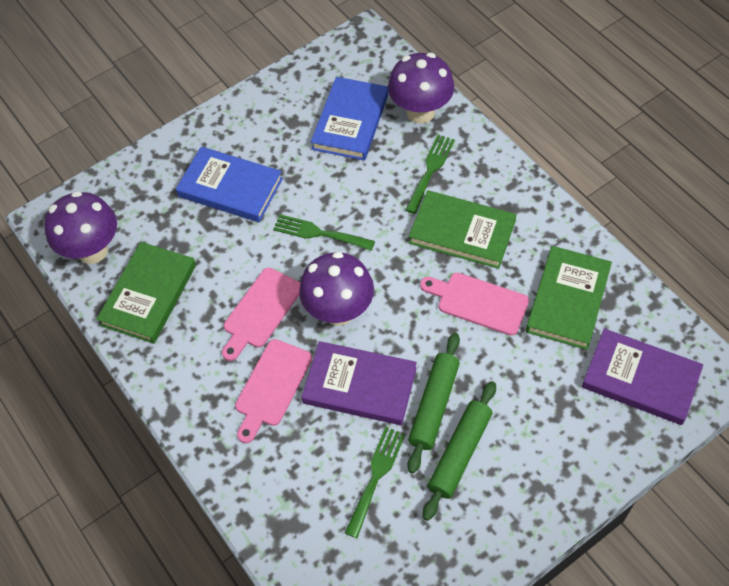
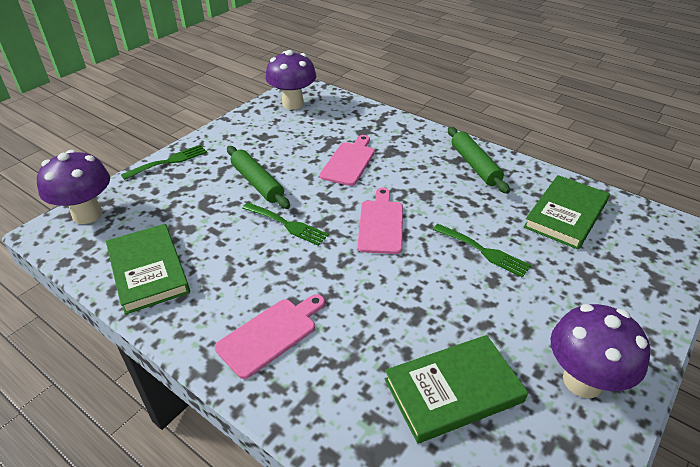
blue book: [176,146,283,222] [311,77,388,161] = 2 -> none = 0
purple book: [302,341,417,425] [582,328,703,425] = 2 -> none = 0

